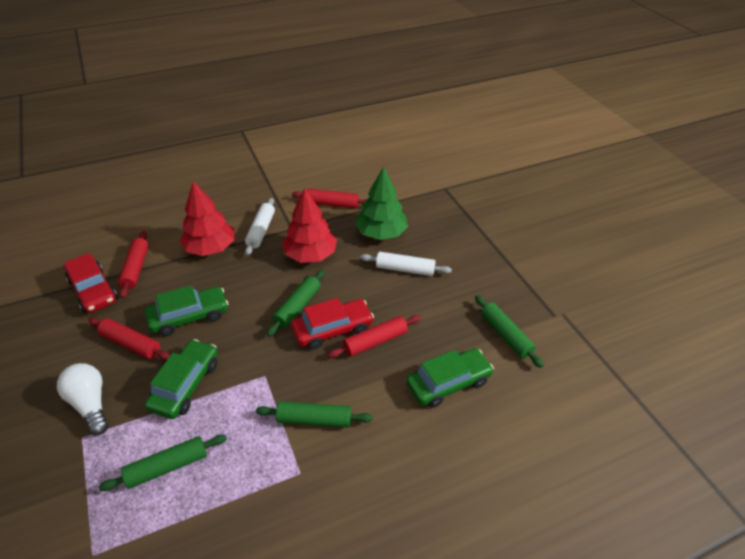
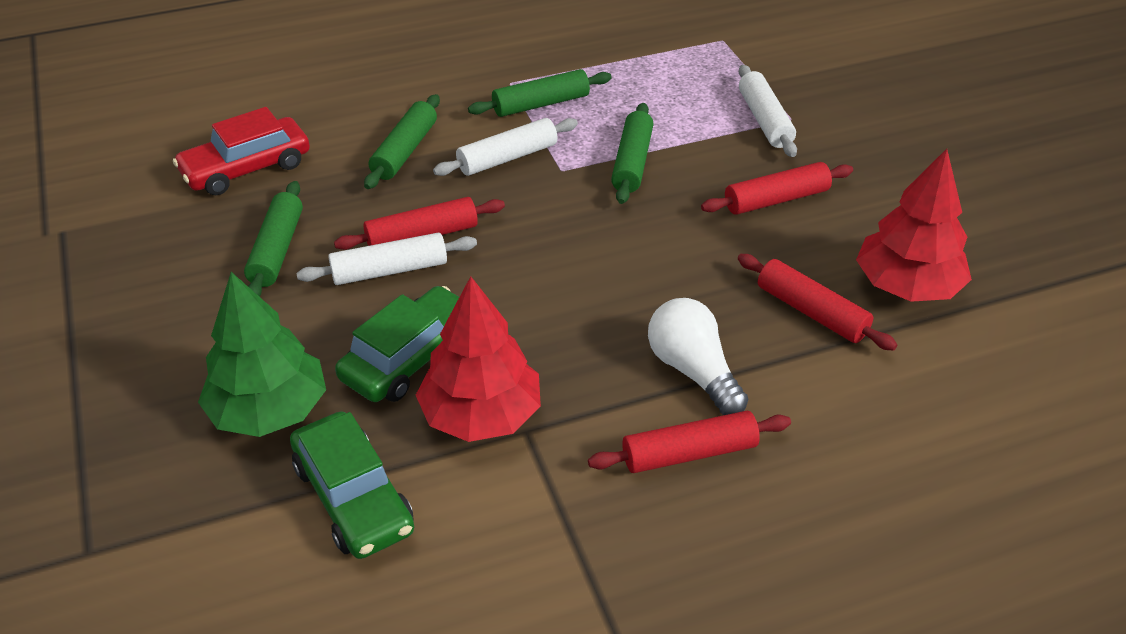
green car: [145,285,228,336] [145,339,218,419] [406,348,494,408] = 3 -> [290,411,414,559] [335,286,459,402] = 2
red car: [64,253,117,313] [291,298,374,350] = 2 -> [173,107,310,195] = 1
white rolling pin: [245,198,275,255] [360,252,452,276] = 2 -> [296,233,477,285] [433,118,578,176] [739,65,797,157] = 3

